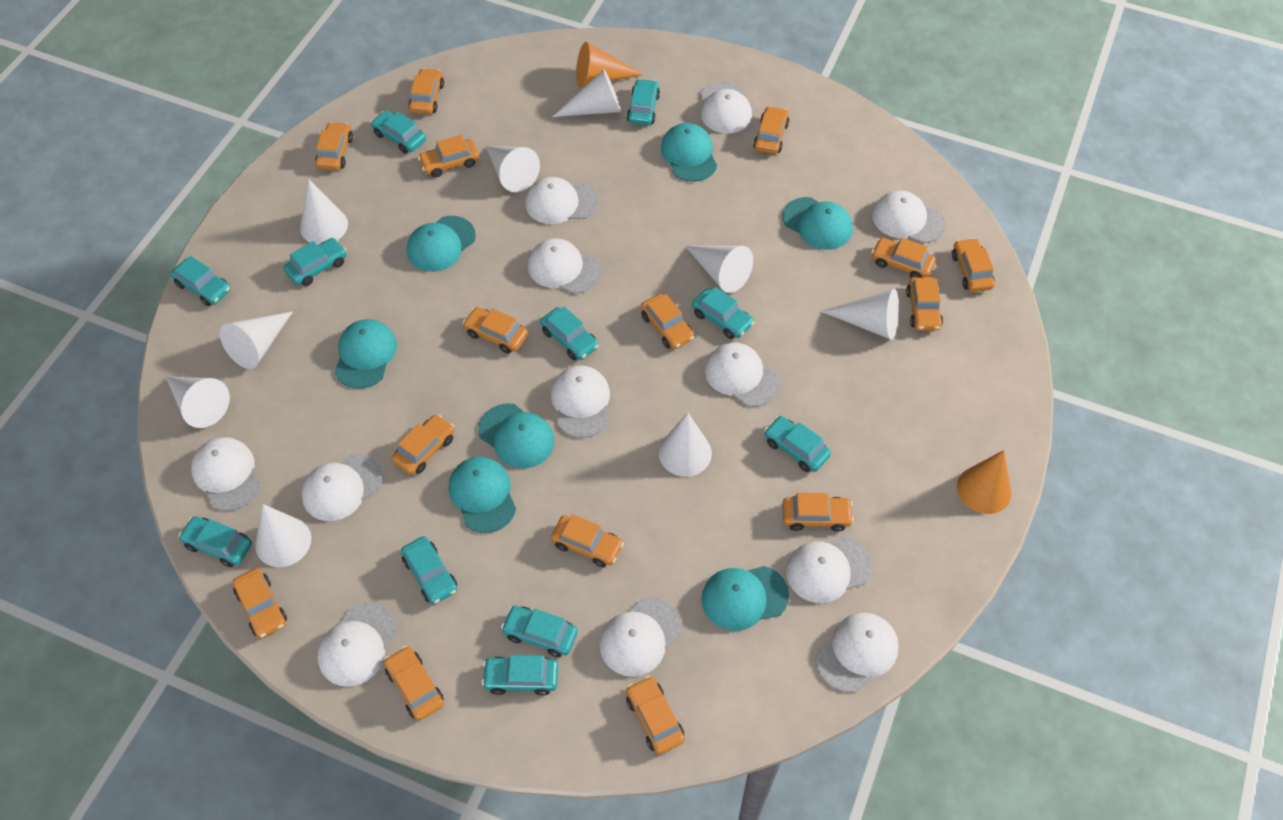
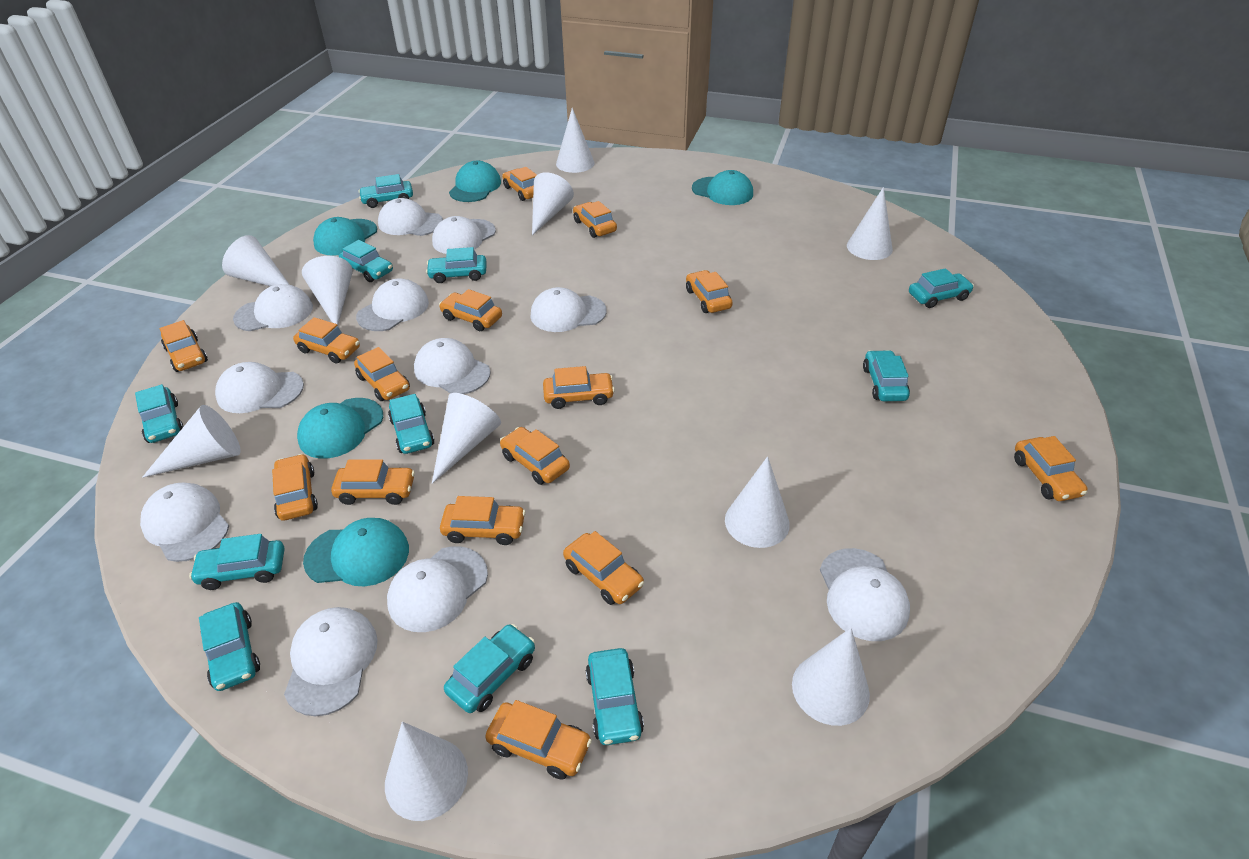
orange cone: [576,42,644,87] [957,450,1012,514] = 2 -> none = 0
turquoise cap: [334,319,397,389] [407,216,476,272] [449,457,516,533] [478,403,555,469] [661,123,717,182] [701,566,789,631] [782,197,853,250] = 7 -> [297,398,383,459] [303,518,409,586] [313,217,377,256] [449,161,501,202] [692,170,753,205] = 5
white cap: [191,437,262,511] [301,453,383,521] [317,602,397,687] [525,177,598,224] [528,239,601,294] [551,366,610,438] [599,597,682,677] [700,82,752,133] [705,342,780,407] [786,537,872,603] [816,613,899,692] [872,191,946,243] = 12 -> [140,482,229,562] [215,362,304,413] [233,284,313,331] [284,607,378,716] [356,279,429,331] [378,198,443,236] [387,546,488,632] [414,338,490,394] [432,216,496,254] [531,287,607,332] [820,548,910,641] = 11
white cone: [166,376,230,428] [220,311,293,369] [255,504,311,567] [300,179,348,245] [486,146,540,192] [552,69,622,117] [659,412,712,477] [685,246,753,293] [821,289,899,340] = 9 -> [142,405,240,478] [222,235,290,286] [302,256,353,325] [385,722,468,821] [432,393,501,484] [532,172,574,235] [556,108,595,173] [725,456,790,548] [792,628,870,726] [847,187,893,260] = 10

